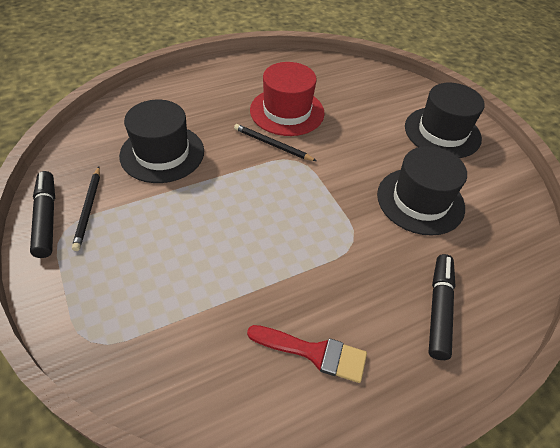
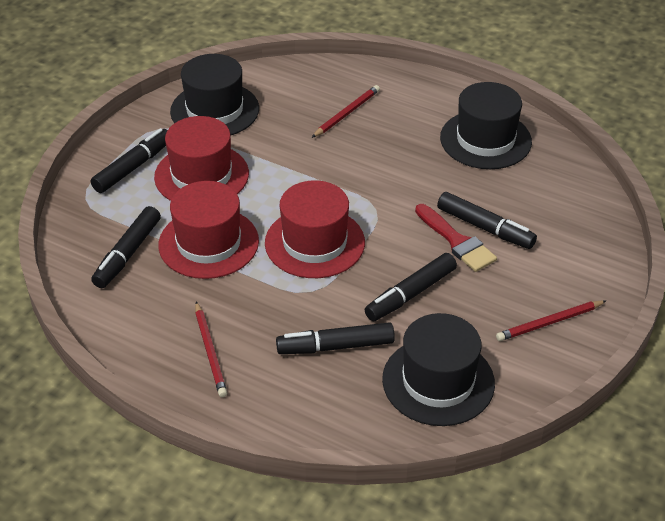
black marker: [30,171,55,258] [429,254,456,360] = 2 -> [91,128,168,193] [91,206,161,288] [276,322,395,354] [365,253,457,321] [437,192,537,249] = 5
black pencil: [72,167,100,251] [234,124,316,161] = 2 -> none = 0
red hat: [250,62,325,136] = 1 -> [154,116,249,201] [158,181,259,279] [265,180,365,278] = 3
red pencil: none = 0 -> [195,302,227,397] [312,85,380,138] [496,300,606,341] = 3

